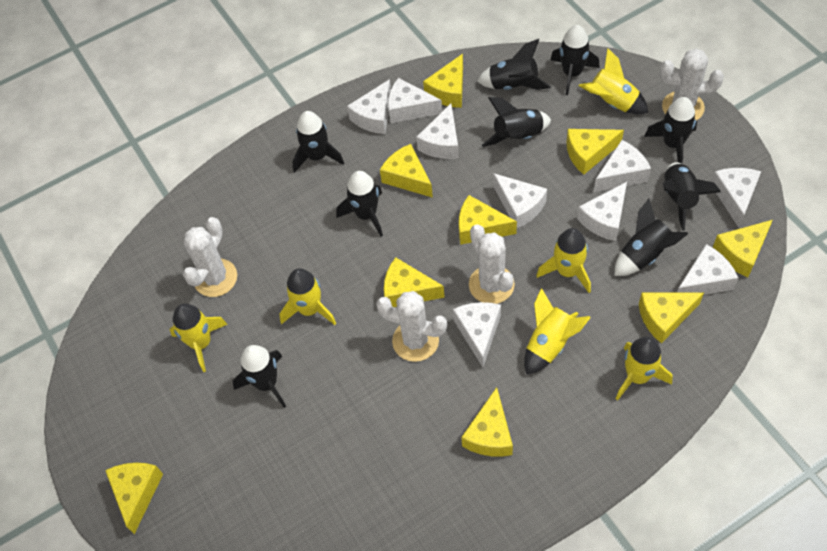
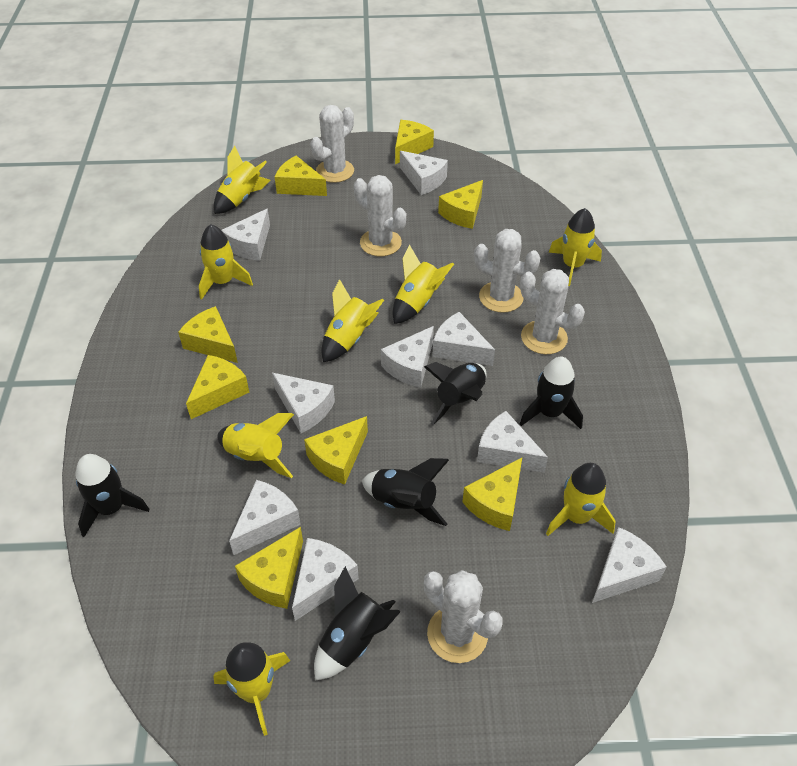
black rocket: [233,345,286,408] [292,111,344,173] [337,171,383,236] [477,39,551,90] [482,97,551,147] [551,25,599,95] [615,199,689,276] [644,97,697,164] [663,162,721,231] = 9 -> [75,454,149,537] [314,566,401,680] [362,458,449,526] [424,362,487,425] [520,357,583,429] = 5
white cactus: [183,217,237,297] [376,291,447,362] [469,224,515,304] [660,48,724,120] = 4 -> [310,105,354,183] [354,175,406,256] [424,570,503,663] [474,229,540,313] [520,269,585,354] = 5
yellow cheese: [105,463,163,534] [380,144,433,198] [384,257,445,307] [423,54,463,108] [459,195,517,245] [461,387,513,457] [566,129,624,175] [639,293,704,343] [713,220,773,277] = 9 -> [178,306,238,363] [186,355,250,419] [235,527,303,609] [275,156,327,196] [304,416,368,485] [395,120,434,164] [438,180,483,229] [462,458,522,531] = 8
yellow rocket: [170,304,228,372] [279,268,336,325] [524,288,591,375] [536,228,591,293] [579,48,648,114] [616,337,673,401] = 6 -> [199,224,253,300] [213,642,290,736] [214,146,271,214] [217,413,294,478] [321,279,384,362] [393,244,454,324] [546,463,616,536] [549,208,602,286] = 8

